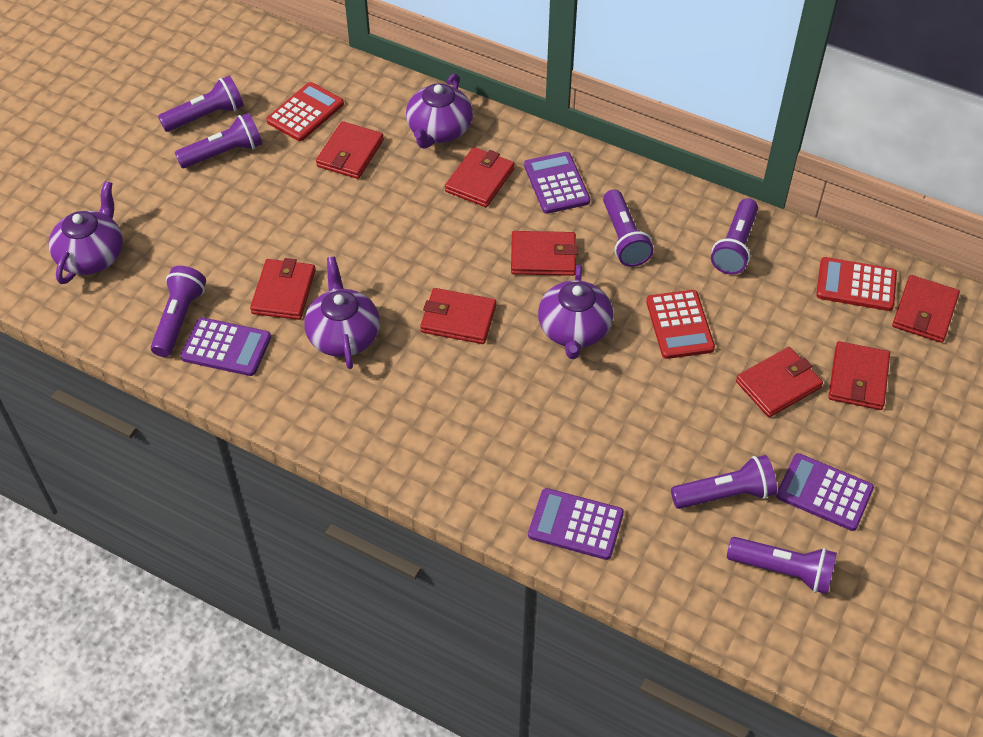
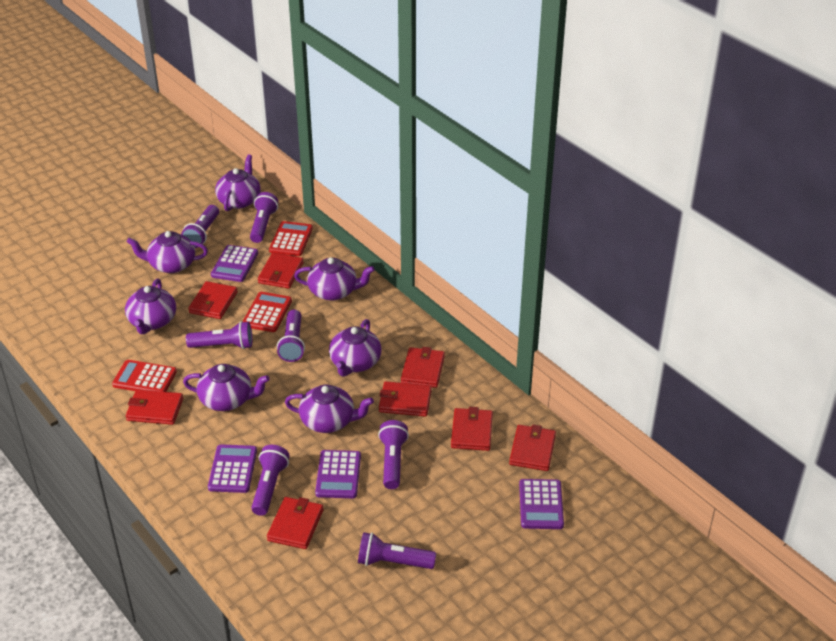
purple teapot: [49,181,123,284] [304,257,380,369] [406,74,473,149] [538,264,613,359] = 4 -> [125,279,176,334] [126,231,208,273] [183,364,270,411] [215,154,261,211] [285,385,374,433] [294,257,375,301] [329,319,381,377] = 7

